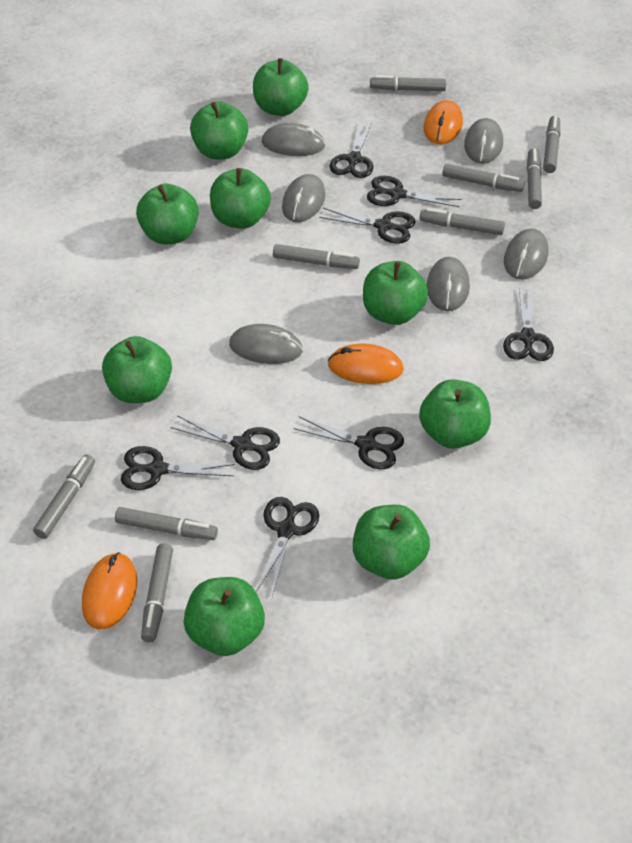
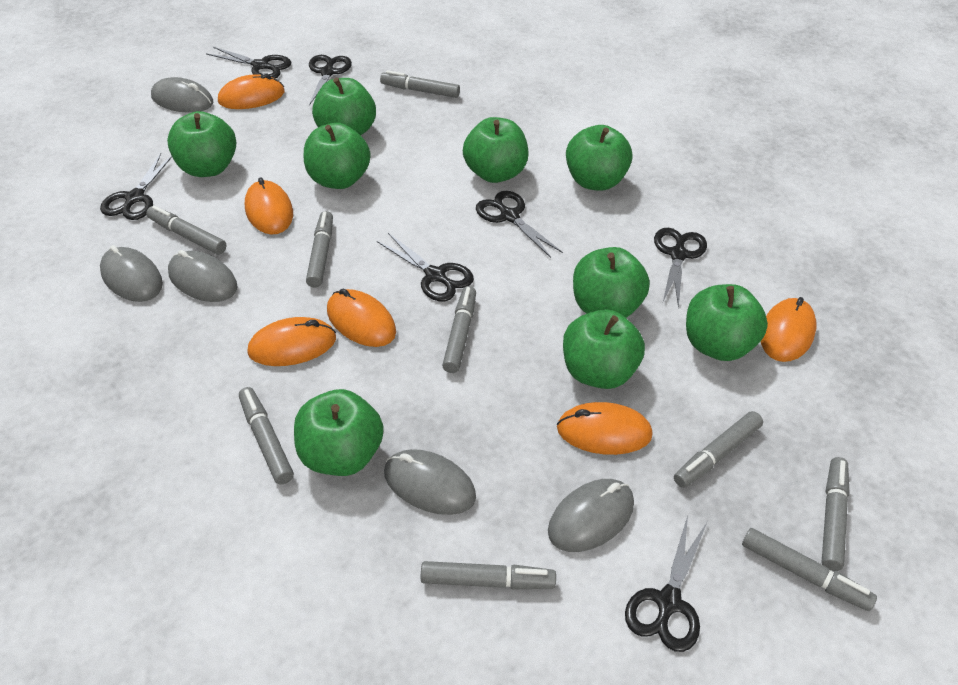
black scissors: [121,446,235,490] [171,415,280,470] [256,497,319,596] [293,416,404,469] [319,208,416,244] [329,122,373,178] [367,176,462,207] [503,288,554,361] = 8 -> [100,153,172,220] [206,47,291,78] [309,55,352,105] [377,233,474,301] [476,191,563,258] [625,516,707,652] [654,228,707,308] = 7
grey mouse: [229,324,303,364] [262,123,325,156] [282,174,325,222] [427,257,470,311] [464,118,503,164] [504,229,548,280] = 6 -> [100,245,163,302] [151,77,214,113] [168,250,238,302] [384,449,476,515] [548,479,634,552] = 5
orange mouse: [82,552,137,630] [328,343,404,384] [424,100,463,144] = 3 -> [218,73,284,109] [245,177,293,235] [247,317,336,366] [327,288,396,347] [557,402,653,455] [761,297,816,362] = 6

